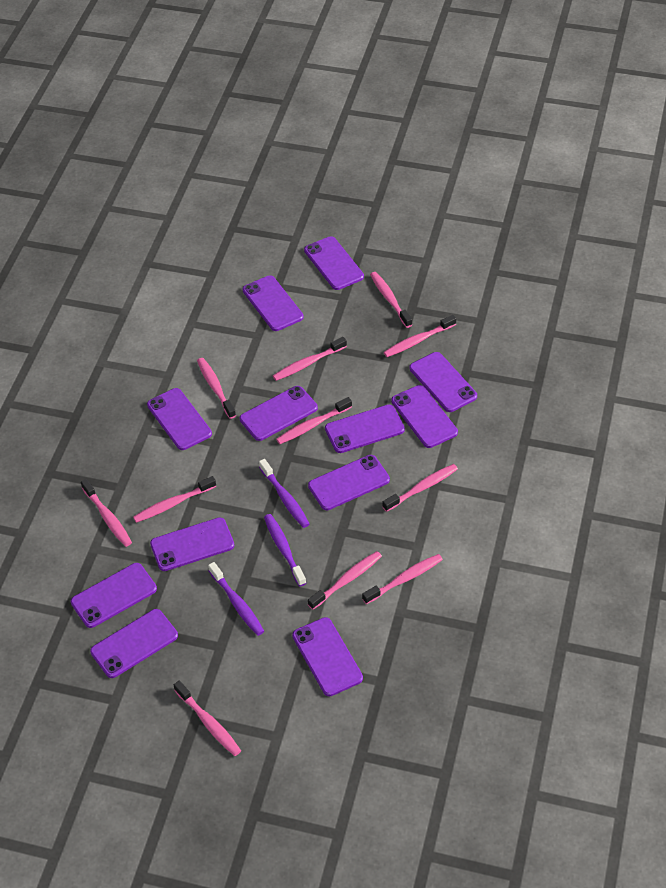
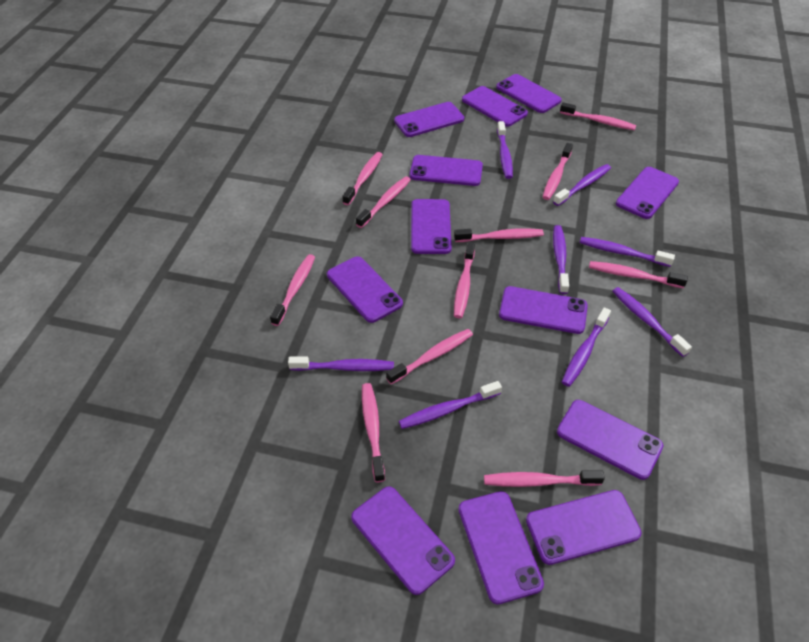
purple toothbrush: [208,562,264,636] [259,459,310,528] [264,514,306,586] = 3 -> [288,356,394,371] [399,381,502,429] [497,121,513,179] [553,164,611,206] [553,225,569,294] [562,307,611,387] [580,237,675,267] [612,287,692,357] = 8

